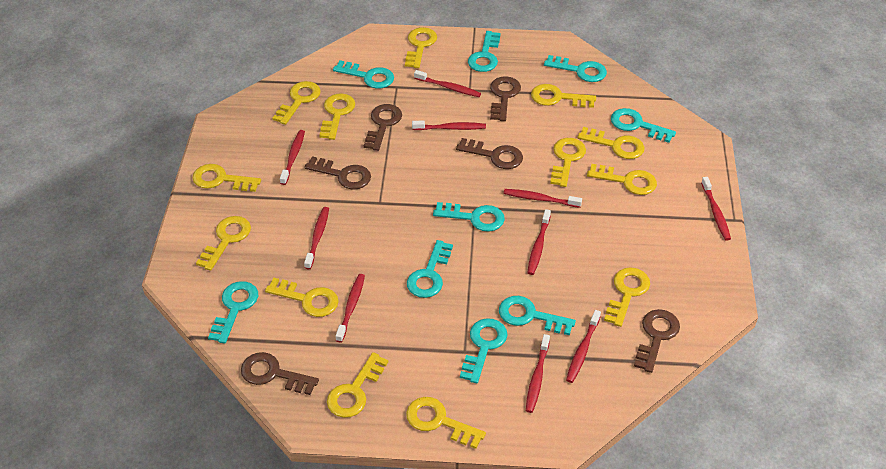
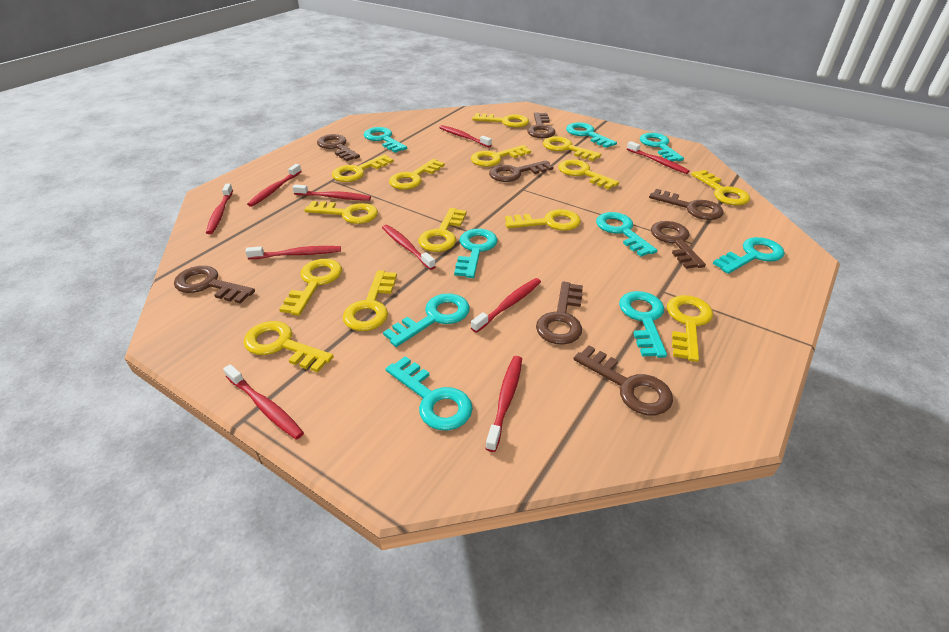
brown key: [241,352,319,395] [304,156,371,189] [364,104,402,151] [456,138,523,169] [490,76,521,121] [634,309,680,373] = 6 -> [174,266,255,304] [317,134,360,161] [489,160,554,182] [527,113,556,138] [536,282,583,345] [573,345,673,415] [649,189,724,220] [651,221,706,269] = 8
yellow key: [192,164,261,192] [196,216,251,271] [265,278,339,317] [272,81,321,125] [319,93,355,140] [327,352,388,418] [405,27,437,68] [406,397,486,449] [531,84,596,108] [550,138,586,187] [577,127,645,159] [587,164,657,195] [604,267,650,327] = 13 -> [243,321,334,372] [279,259,342,316] [305,201,378,224] [332,154,394,182] [343,271,397,331] [389,159,445,190] [418,208,466,252] [471,145,531,167] [472,113,529,128] [505,209,581,231] [543,136,601,161] [558,159,619,190] [667,295,713,362] [691,170,750,206] = 14

